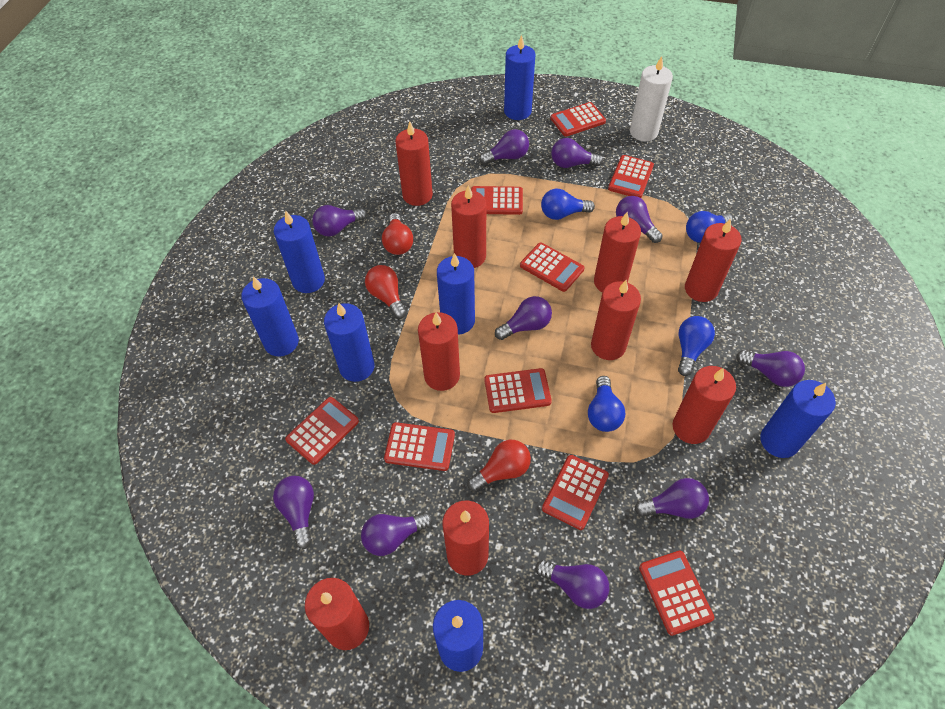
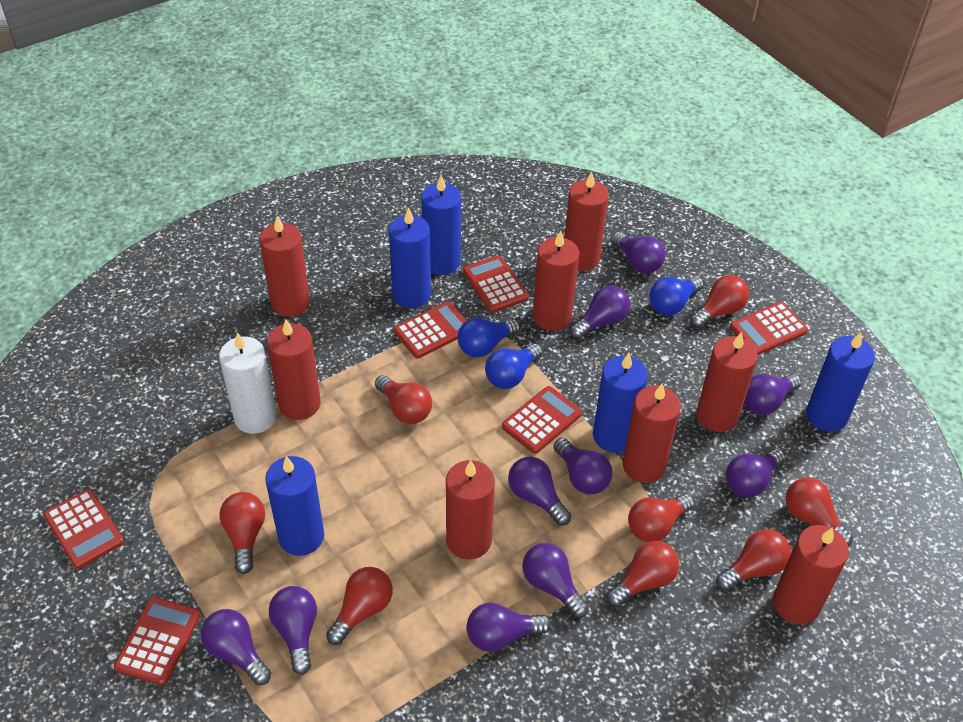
blue candle: [241,276,299,356] [274,211,325,293] [324,303,374,382] [433,600,483,672] [437,253,475,335] [504,35,535,120] [760,380,836,458] = 7 -> [265,456,324,556] [389,207,431,308] [421,175,461,275] [593,353,648,453] [806,332,875,432] = 5
blue light bulb: [541,189,595,220] [588,376,625,432] [678,316,715,376] [686,211,733,243] = 4 -> [457,318,520,357] [485,344,543,389] [649,277,704,315] = 3
red calculator: [285,397,359,465] [384,422,455,471] [471,186,523,215] [484,368,552,413] [520,242,584,292] [542,455,609,530] [551,102,606,136] [608,155,654,198] [639,551,714,636] = 9 -> [44,489,124,569] [114,597,201,686] [394,302,467,358] [463,255,529,313] [502,386,582,454] [730,302,808,355] = 6
red candle: [305,578,369,650] [395,121,433,206] [418,312,460,391] [443,501,489,576] [451,185,486,268] [591,280,641,360] [594,212,641,292] [673,366,736,444] [685,219,742,302] = 9 -> [260,216,310,317] [267,319,321,420] [446,460,495,559] [533,231,579,331] [564,171,609,271] [623,383,681,483] [696,332,758,432] [773,525,849,625] = 8
red light bulb: [365,265,407,319] [382,213,413,255] [467,440,531,492] = 3 -> [220,492,265,574] [326,567,393,645] [375,375,432,424] [607,541,679,607] [628,494,695,542] [690,275,749,328] [716,529,791,591] [785,478,853,547] = 8

